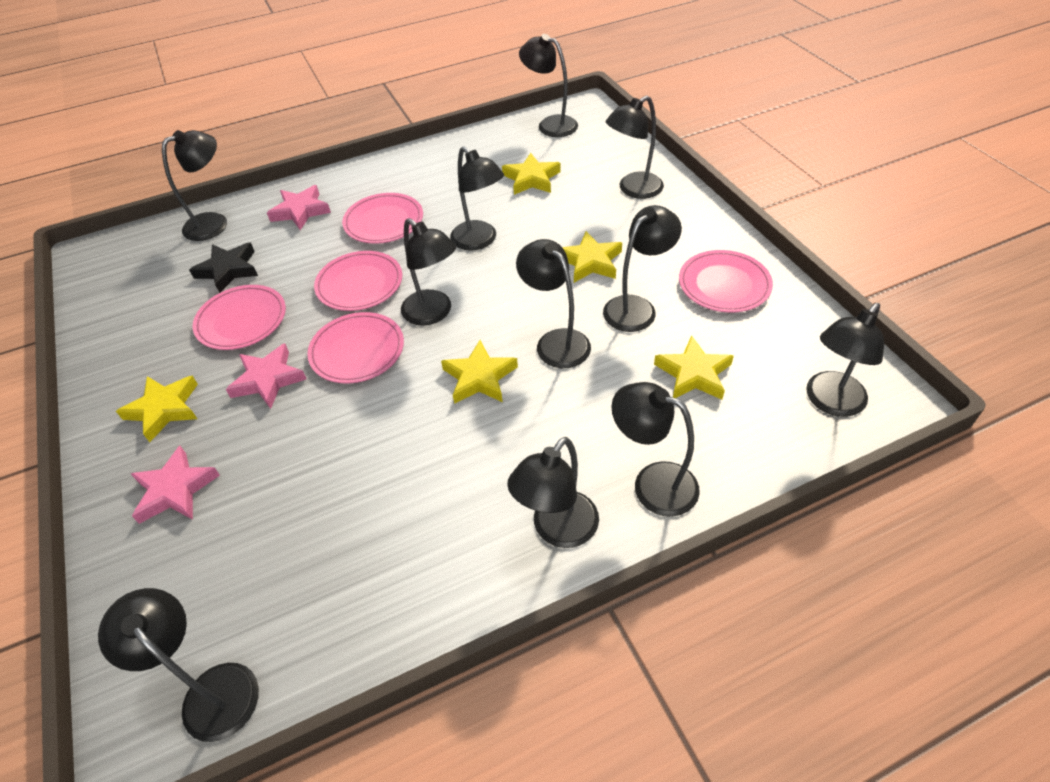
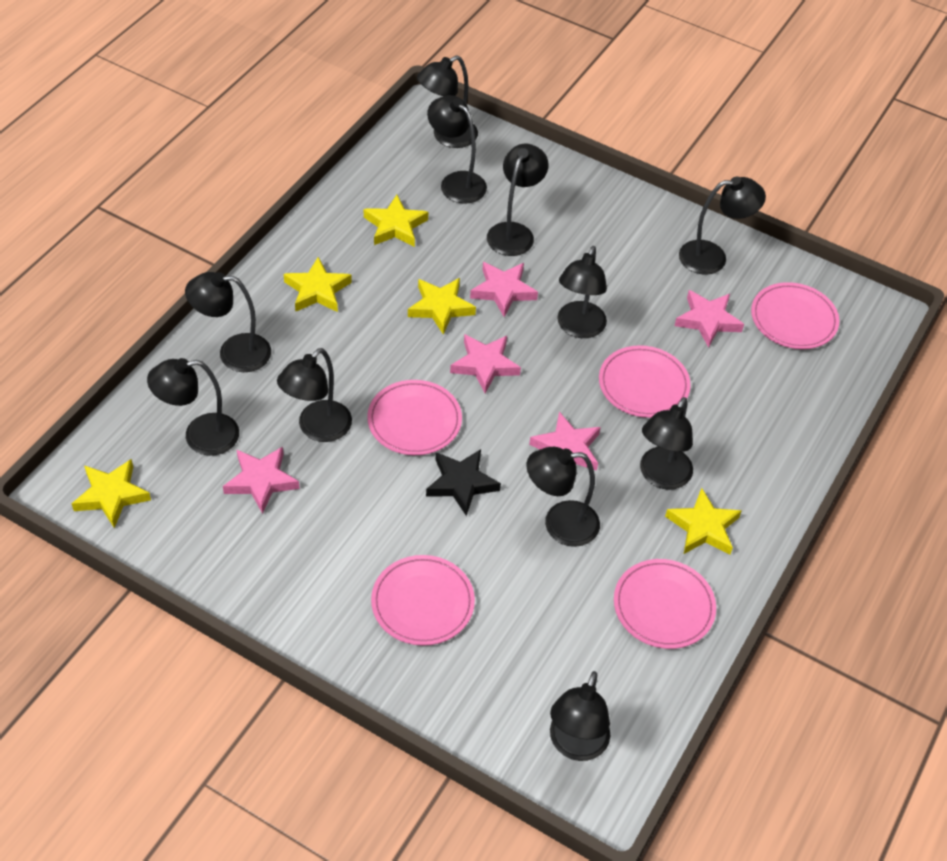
pink star: [131,446,220,524] [225,343,307,409] [267,185,331,230] = 3 -> [223,447,300,514] [450,334,521,393] [470,262,538,317] [529,412,601,471] [674,290,744,348] = 5

